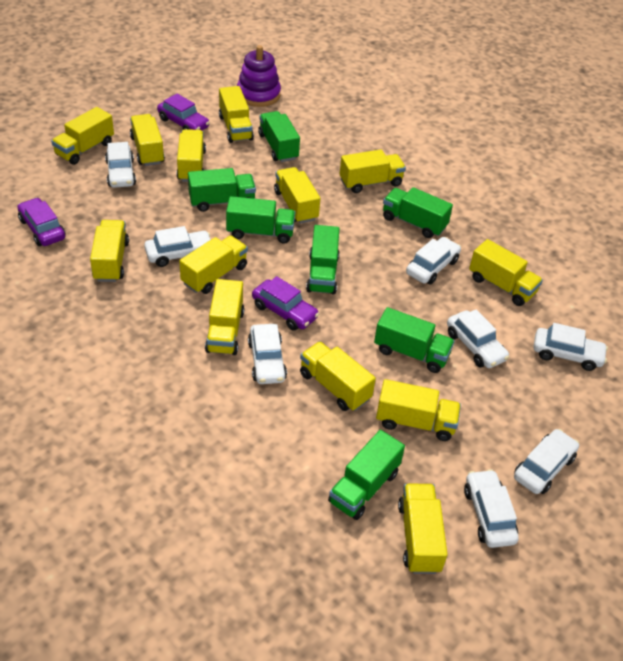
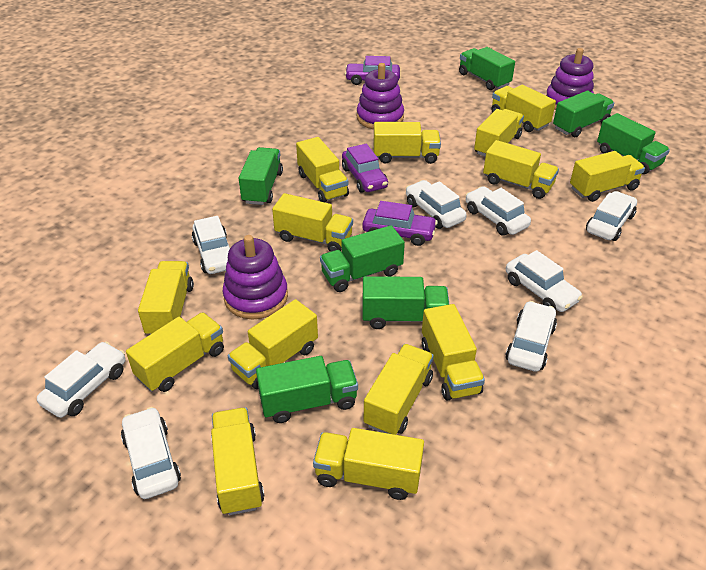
purple stacking toy: [237,45,281,107] = 1 -> [222,235,288,319] [357,63,404,129] [546,48,594,110] = 3
yellow truck: [51,107,114,165] [90,220,129,282] [130,114,165,166] [177,129,206,182] [179,236,248,294] [205,279,244,355] [219,86,254,143] [274,167,320,224] [300,341,376,411] [340,149,406,193] [376,379,461,441] [398,483,448,574] [469,239,543,306] = 13 -> [126,312,224,392] [138,261,194,334] [211,408,264,515] [228,299,318,390] [272,193,353,252] [296,137,349,203] [313,428,424,500] [364,344,434,435] [374,122,441,164] [422,304,485,401] [474,109,524,157] [483,140,559,199] [491,85,556,132] [570,151,645,202] = 14

